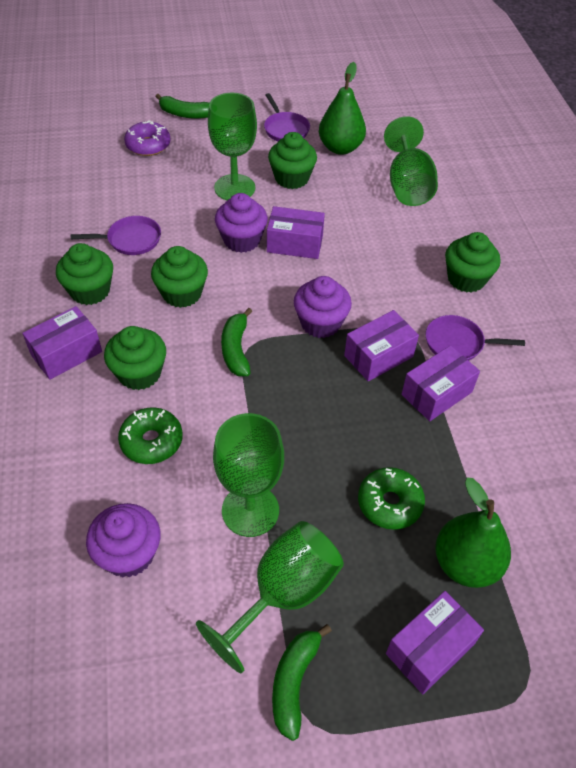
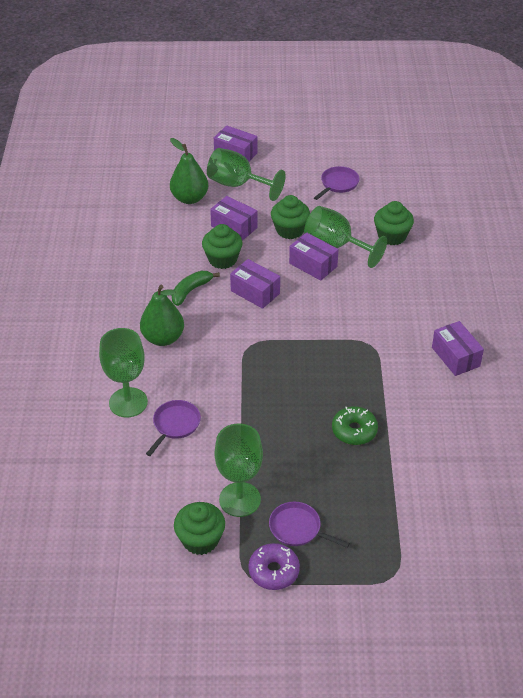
green banana: [155,94,209,119] [221,308,253,376] [272,624,332,741] = 3 -> [172,271,220,306] = 1
green cupcake: [56,243,113,305] [104,326,166,390] [151,246,208,308] [268,132,317,189] [445,232,501,293] = 5 -> [174,502,225,555] [202,224,243,269] [271,195,310,239] [374,201,414,245] = 4
green donut: [118,407,183,464] [358,467,425,530] = 2 -> [332,406,378,445] = 1
purple cupcake: [86,503,160,578] [215,193,268,253] [294,276,352,338] = 3 -> none = 0

